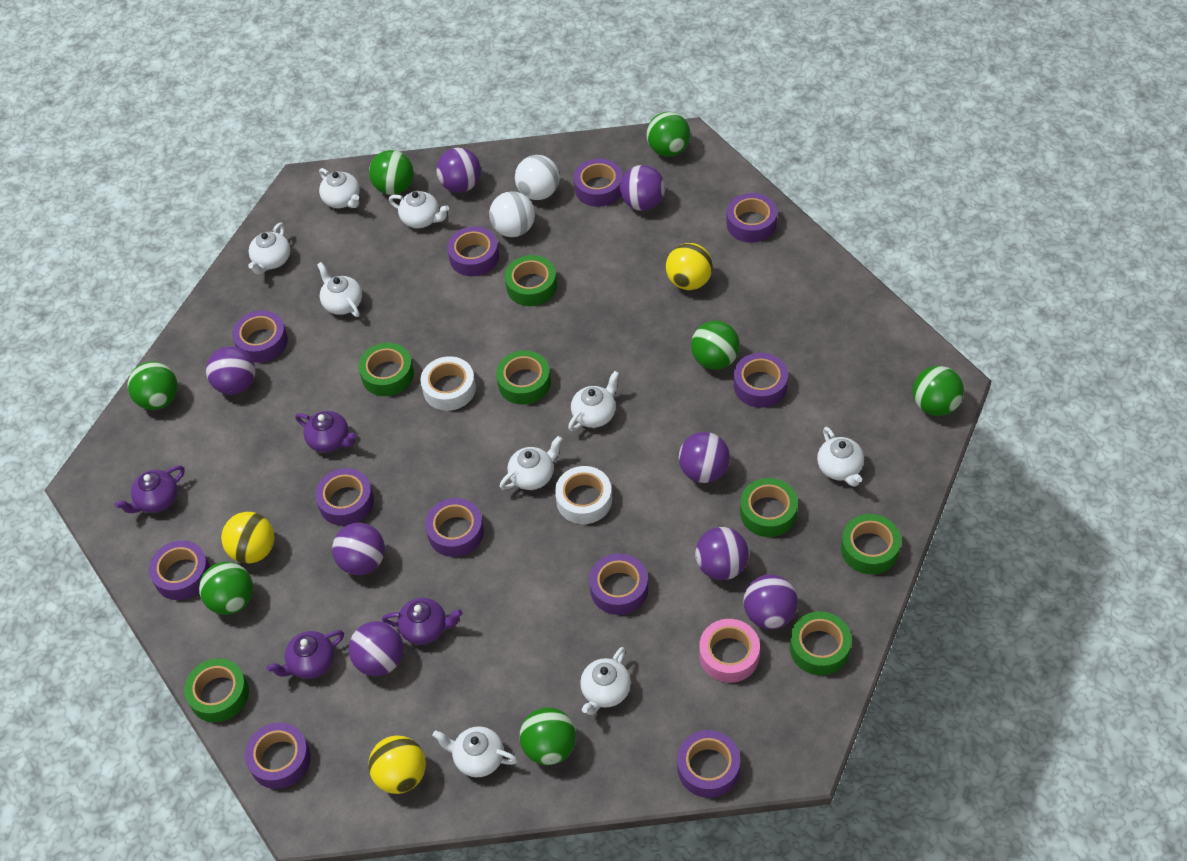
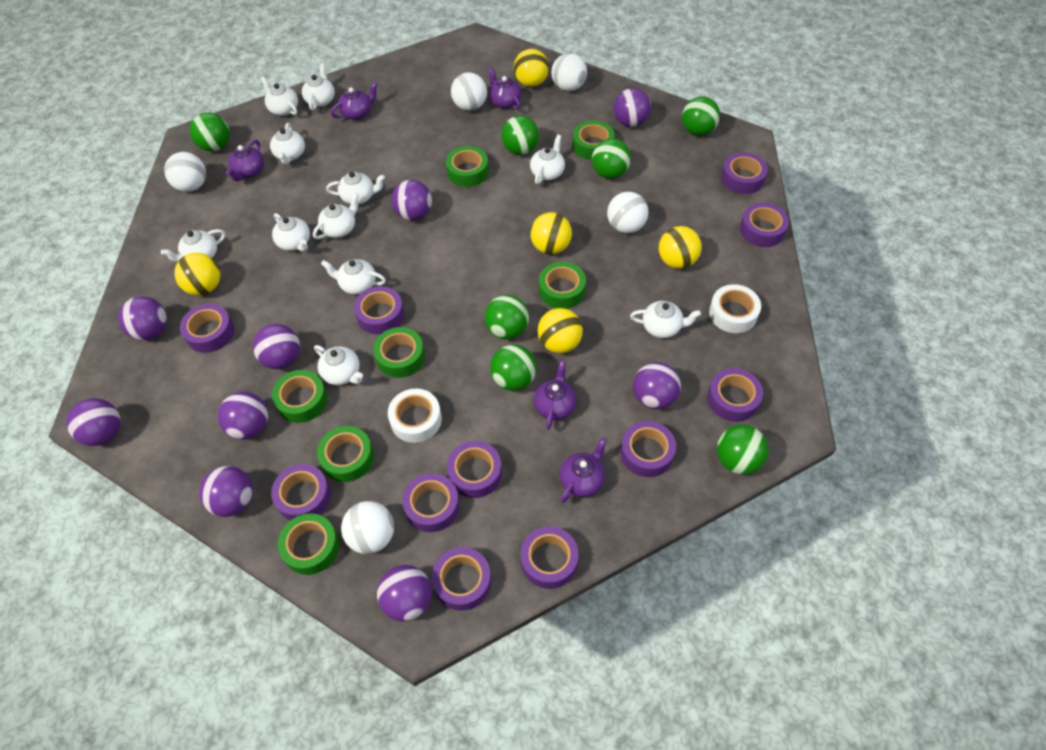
pink tape: [699,619,760,683] = 1 -> none = 0
purple ball: [206,346,255,395] [332,523,385,575] [349,621,404,676] [436,148,481,193] [620,165,665,211] [679,432,730,483] [695,527,749,580] [743,574,798,629] = 8 -> [66,398,121,446] [118,296,167,340] [199,466,253,517] [218,392,268,440] [253,324,300,369] [377,565,432,621] [391,180,432,221] [614,88,651,127] [633,362,681,409] = 9
purple teapot: [115,465,185,513] [267,630,344,679] [295,411,357,453] [382,598,462,645] = 4 -> [226,140,264,181] [331,81,378,120] [488,67,521,110] [534,361,577,430] [560,437,607,503] = 5
white ball: [489,191,535,237] [515,155,560,200] = 2 -> [164,152,206,192] [341,501,394,554] [451,72,487,111] [551,53,587,91] [607,192,649,233] = 5
white teapot: [248,223,290,274] [317,262,362,317] [319,168,360,208] [389,191,449,228] [433,726,518,777] [500,436,562,490] [568,371,619,431] [580,647,631,715] [817,427,864,487] = 9 -> [161,229,225,262] [260,76,298,116] [270,123,305,164] [272,213,310,251] [302,63,335,111] [313,193,359,239] [314,345,363,385] [321,259,386,295] [326,172,385,205] [530,134,565,184] [630,301,701,338] = 11
yellow ball: [221,512,275,564] [368,735,426,794] [666,243,713,290] = 3 -> [174,253,220,296] [514,49,549,87] [530,212,572,254] [538,308,583,353] [659,226,702,269] = 5

